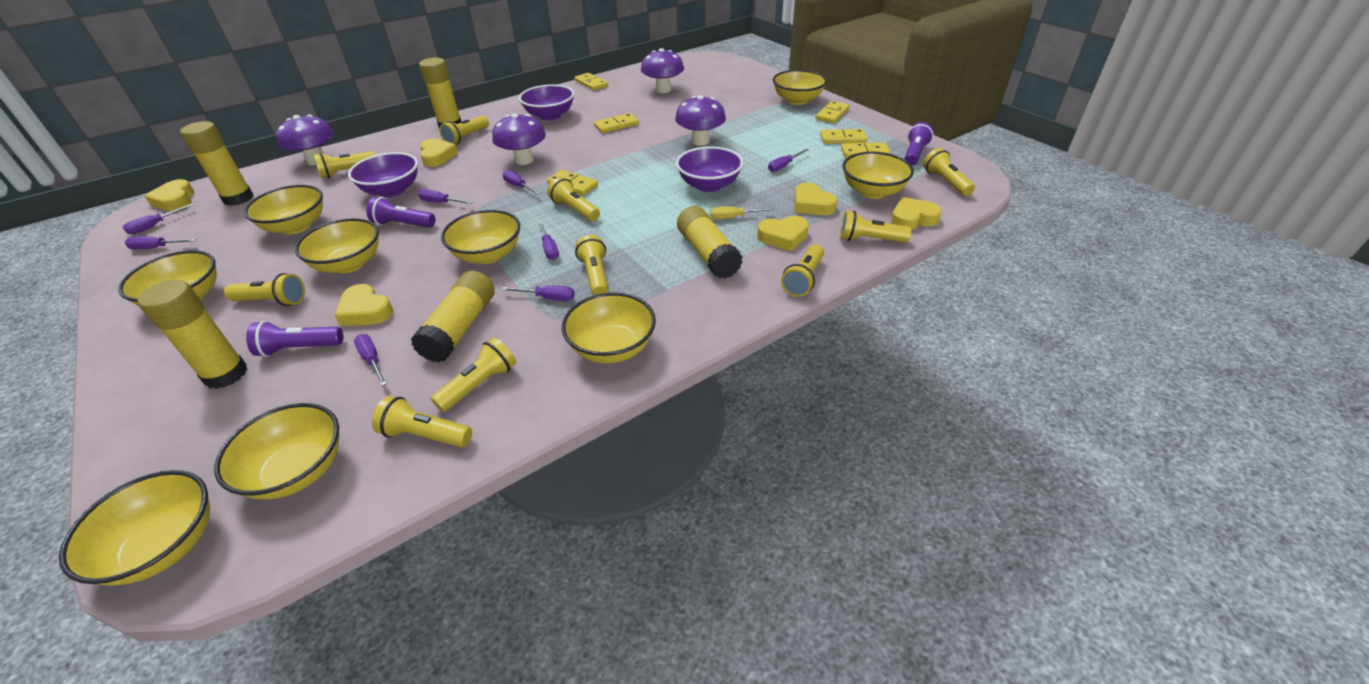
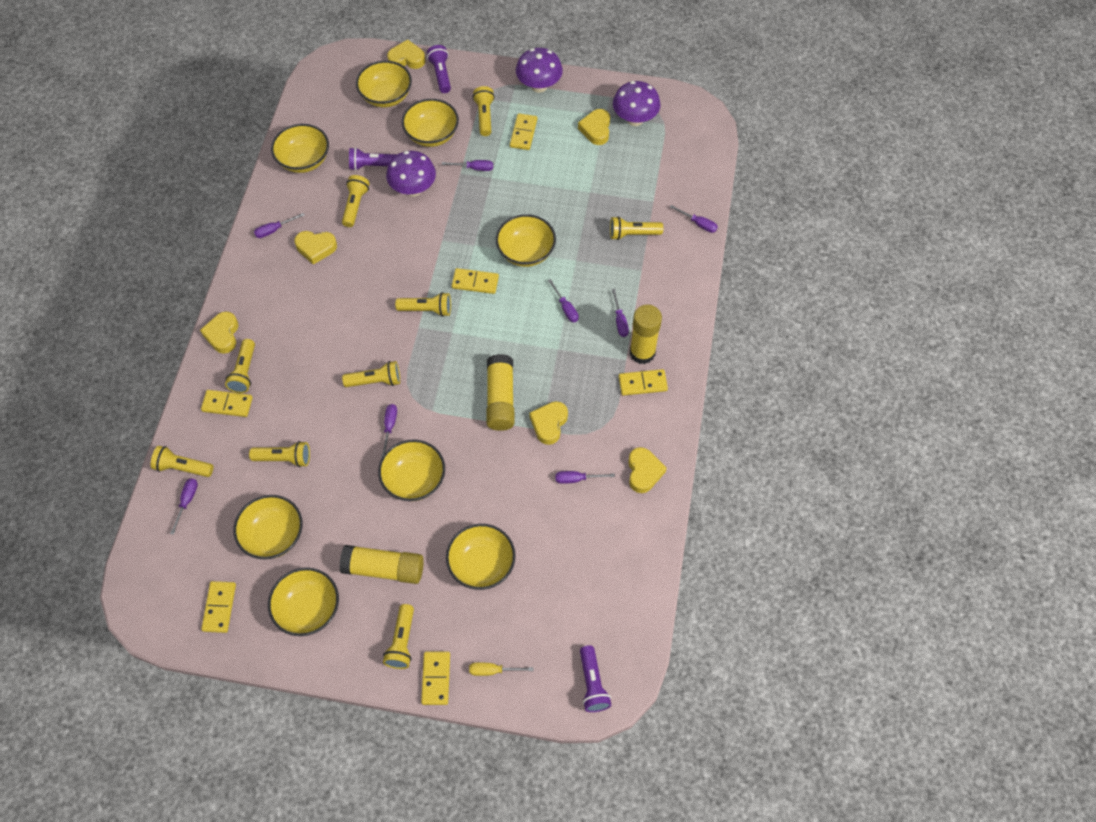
purple bowl: [348,152,418,197] [519,84,574,121] [676,146,743,192] = 3 -> none = 0
purple mushroom: [276,115,334,165] [492,113,546,165] [641,48,684,93] [675,95,726,146] = 4 -> [386,151,436,197] [516,48,563,93] [613,81,661,126] = 3
yellow bowl: [59,470,210,586] [118,250,217,305] [214,403,339,499] [244,185,323,234] [295,218,379,273] [441,210,520,264] [562,292,656,364] [773,70,827,105] [842,152,914,199] = 9 -> [233,495,303,559] [268,568,339,636] [271,124,329,173] [356,61,412,107] [378,439,445,501] [402,99,459,147] [446,524,516,590] [496,214,556,267] = 8
yellow flashlight: [224,273,305,306] [313,151,375,178] [372,396,472,448] [431,337,516,412] [439,116,489,145] [547,177,600,221] [575,235,608,295] [781,245,824,297] [840,211,912,243] [923,148,975,196] = 10 -> [151,446,213,477] [225,339,255,393] [249,441,310,467] [342,175,370,227] [342,361,400,387] [383,604,414,669] [395,292,451,317] [473,86,495,136] [610,216,663,240] = 9
yellow glue stick: [137,280,248,389] [180,121,254,206] [411,271,495,363] [419,58,461,129] [677,206,743,279] = 5 -> [339,545,424,584] [487,354,515,431] [630,305,662,364] = 3

